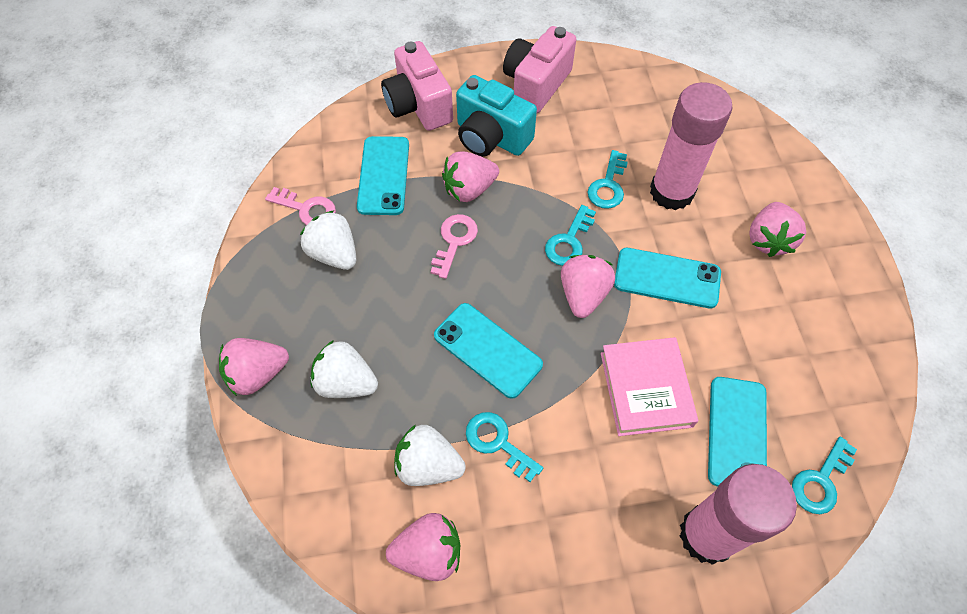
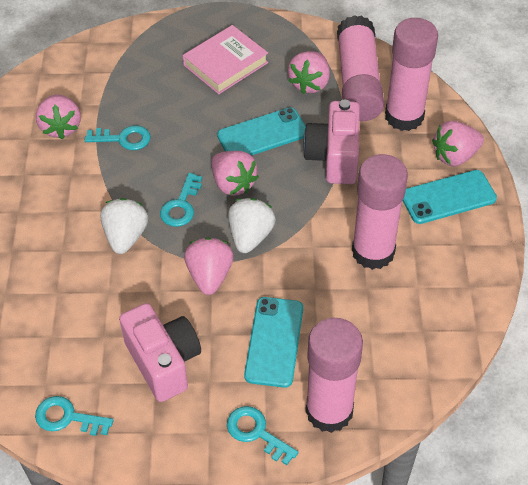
pink glue stick: [650,82,732,210] [679,464,797,565] = 2 -> [305,318,363,433] [337,15,384,121] [352,154,408,270] [385,18,438,131] = 4
pink key: [265,187,336,225] [430,214,478,279] = 2 -> none = 0
turquoise camera: [456,75,537,157] = 1 -> none = 0
turquoise phone: [357,136,409,215] [434,303,543,399] [614,248,721,309] [708,377,767,486] = 4 -> [217,108,306,155] [244,297,303,388] [402,170,497,224] = 3
white strawberry: [300,210,356,270] [310,340,378,398] [394,425,466,486] = 3 -> [100,198,148,254] [228,198,276,253] = 2

